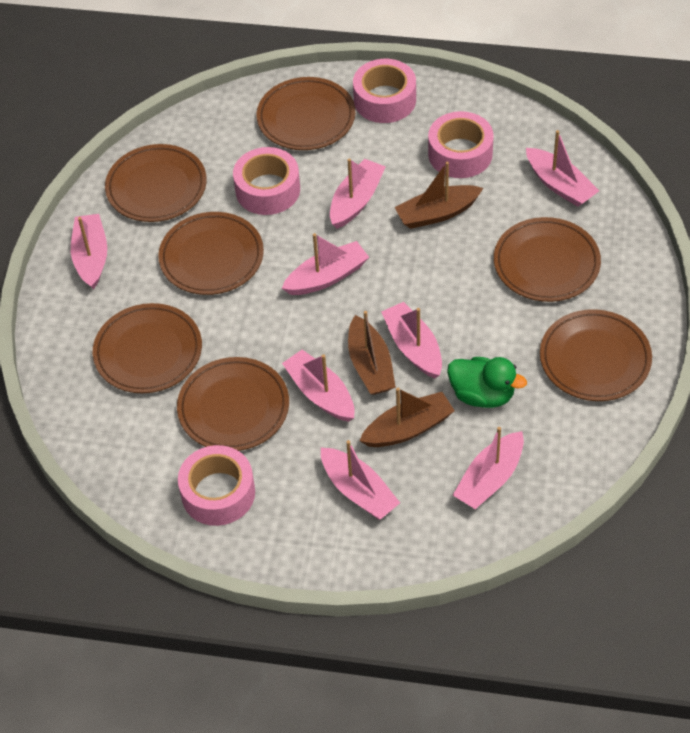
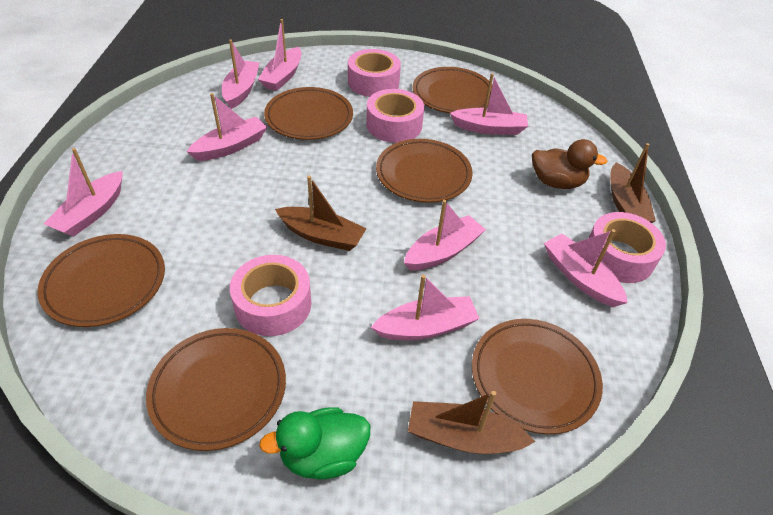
brown duck: none = 0 -> [532,139,608,189] = 1
brown plate: [93,303,202,393] [105,144,207,222] [158,212,264,295] [177,357,289,451] [257,77,355,150] [494,217,601,302] [540,309,652,401] = 7 -> [37,234,165,327] [146,328,286,451] [264,87,353,140] [376,139,473,203] [413,67,492,113] [472,319,603,434] = 6

